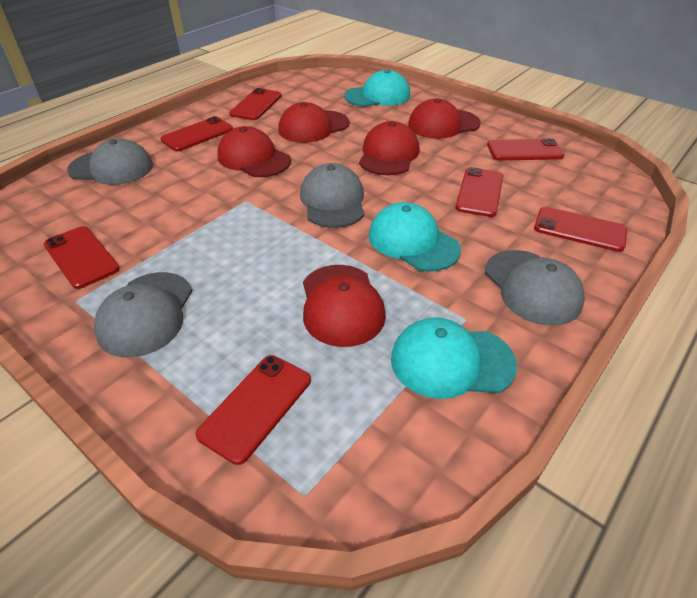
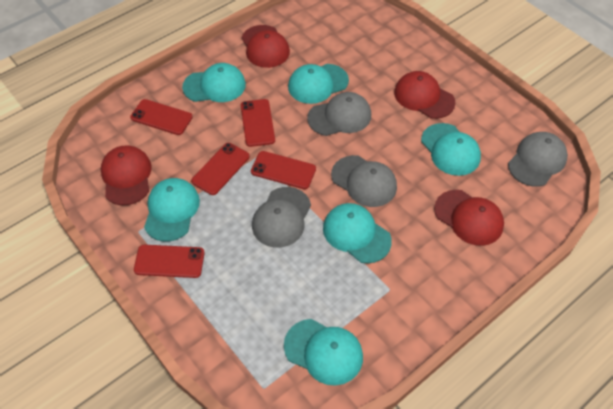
red cap: [217,126,291,177] [278,102,349,143] [303,265,386,347] [359,121,419,175] [408,99,481,139] = 5 -> [101,146,152,205] [242,25,290,68] [394,71,455,119] [434,190,504,246] = 4
red phone: [44,226,120,289] [160,116,233,151] [196,355,311,465] [229,88,282,120] [455,167,503,217] [487,138,564,160] [534,207,627,252] = 7 -> [130,99,193,135] [134,245,205,278] [191,143,250,195] [241,99,275,147] [251,151,316,189] = 5
turquoise cap: [344,69,410,107] [369,202,461,272] [391,317,517,399] = 3 -> [144,178,200,242] [182,63,246,102] [284,319,363,386] [288,64,349,104] [323,203,392,264] [421,123,481,176] = 6

